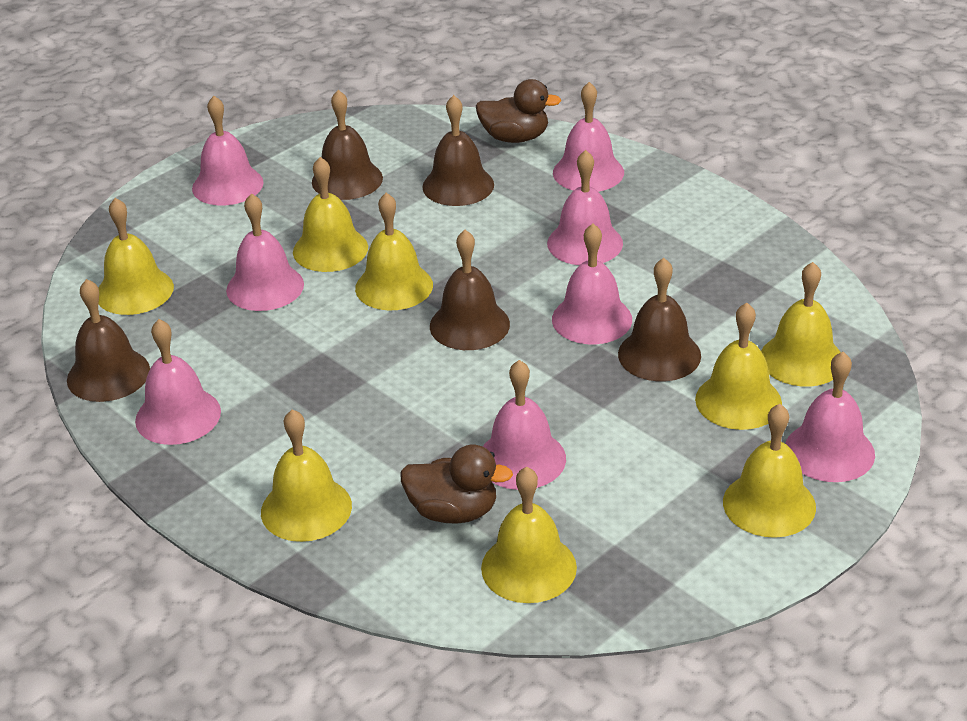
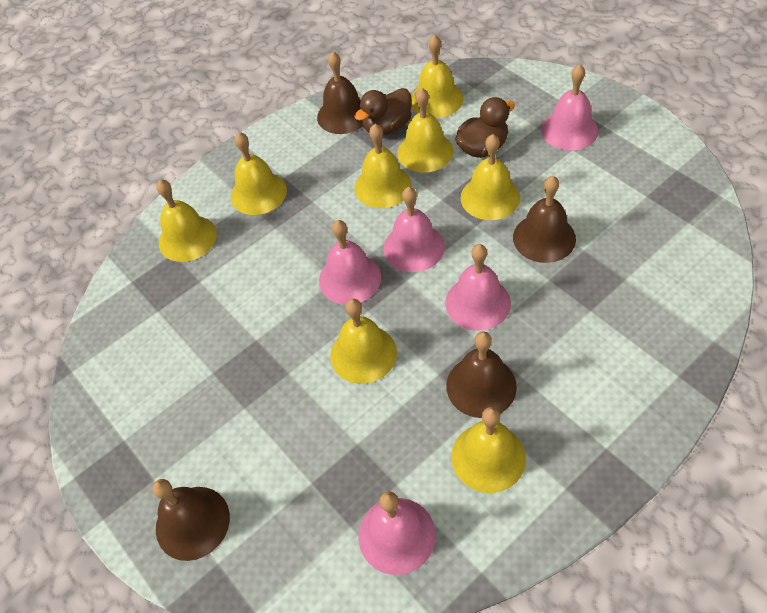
brown bell: [67,279,150,402] [312,90,383,200] [422,95,494,206] [430,230,510,350] [618,258,701,381] = 5 -> [152,479,230,561] [317,51,363,134] [446,331,517,418] [513,176,576,263] = 4
pink bell: [135,319,221,445] [192,96,264,206] [226,193,304,311] [483,360,566,490] [547,150,623,265] [552,224,632,344] [553,82,624,192] [785,352,875,482] = 8 -> [319,220,381,305] [358,491,436,575] [384,187,445,272] [445,244,511,331] [541,64,598,151] = 5

